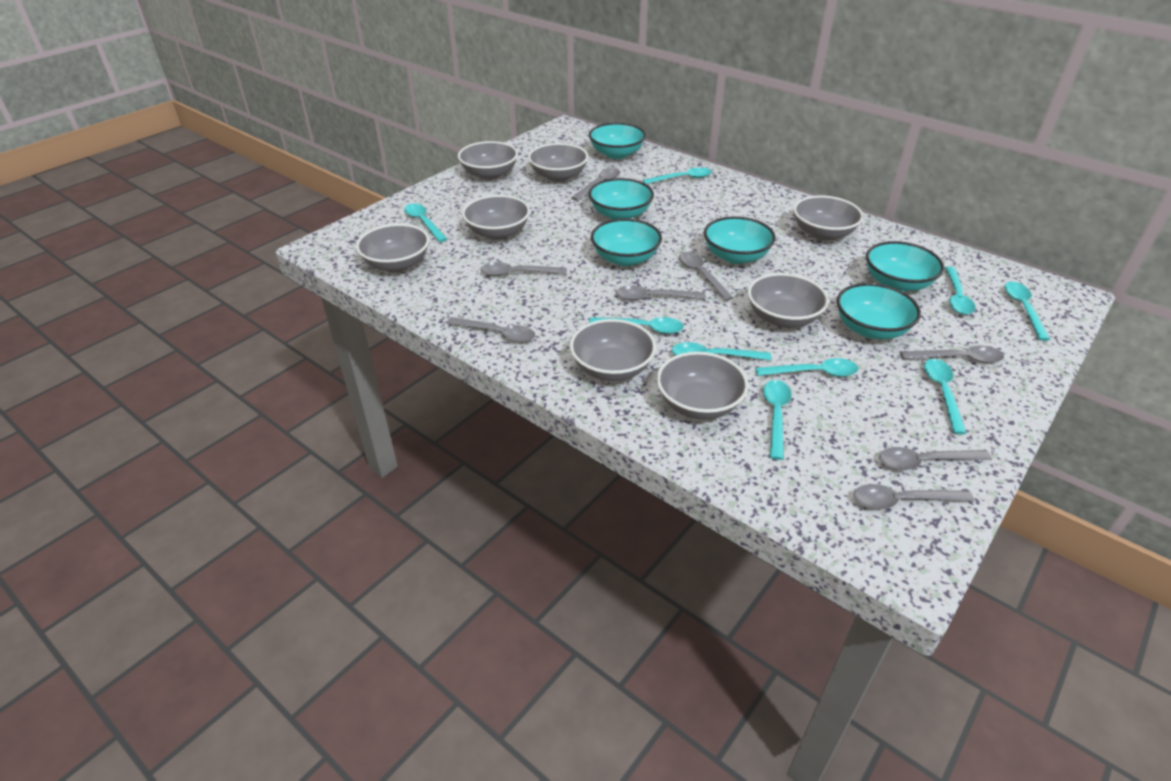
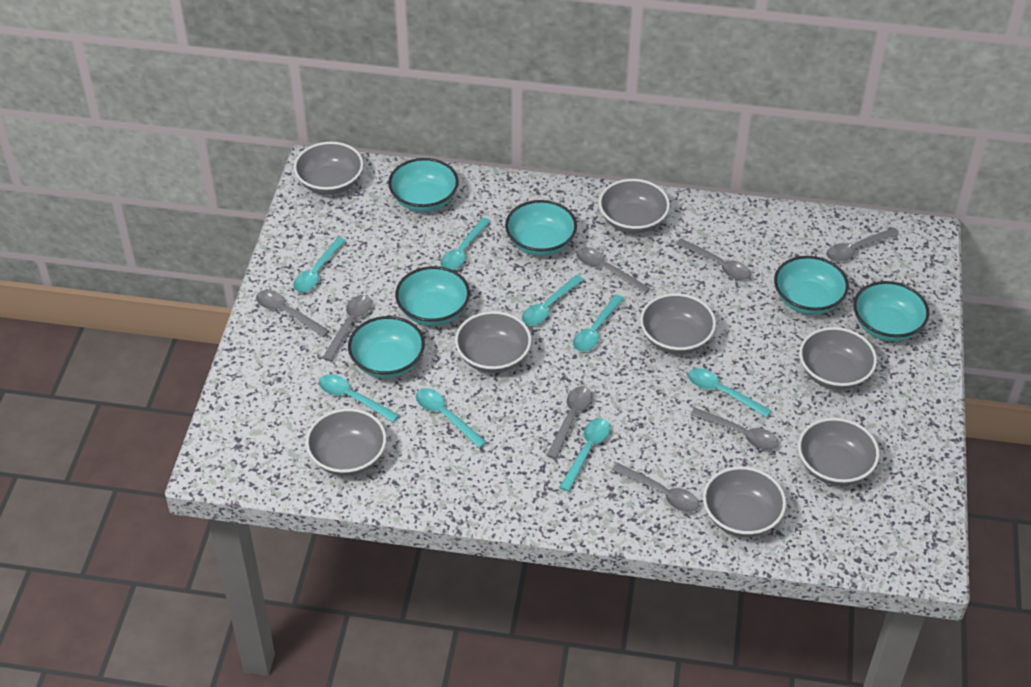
turquoise spoon: [404,203,447,242] [589,317,684,334] [643,167,712,184] [672,342,771,360] [755,358,859,377] [763,380,792,460] [924,359,967,434] [945,267,976,315] [1004,282,1051,341] = 9 -> [293,237,346,293] [319,374,399,422] [416,388,487,448] [440,217,491,270] [522,275,584,326] [559,418,611,492] [573,294,624,352] [688,368,772,418] = 8

